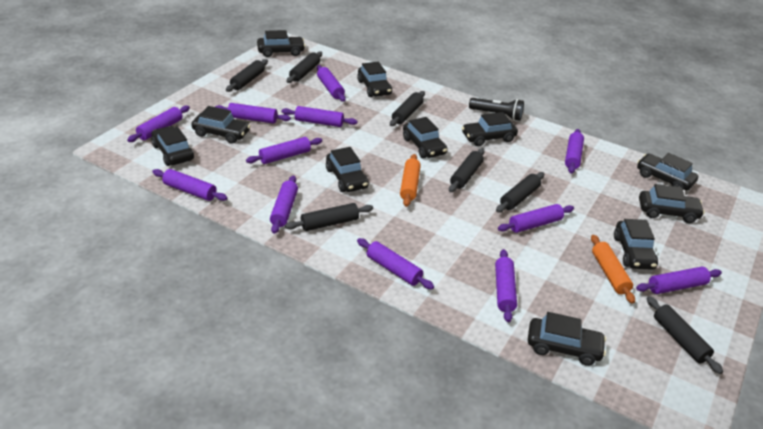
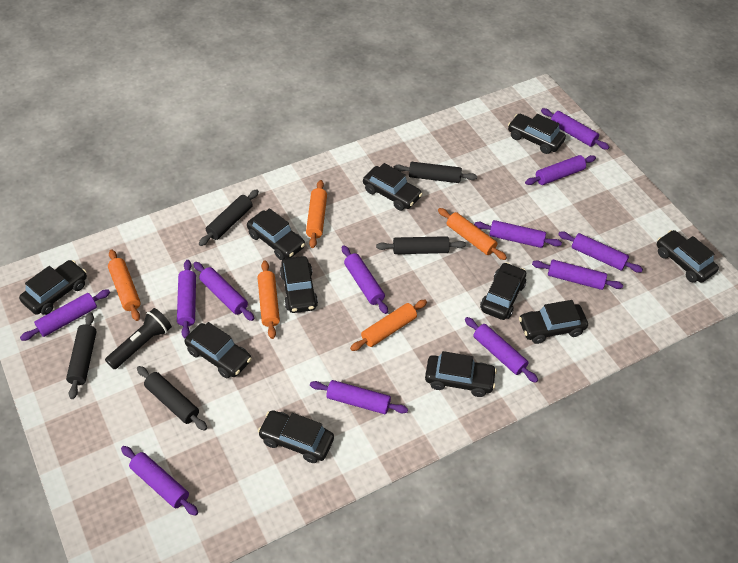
black rolling pin: [226,59,268,92] [285,203,373,231] [287,51,322,83] [390,91,425,126] [449,148,485,192] [496,172,544,213] [646,296,723,374] = 7 -> [66,312,97,399] [137,366,207,431] [199,189,259,246] [376,236,466,254] [393,162,477,183] = 5
orange rolling pin: [400,154,421,207] [591,235,635,304] = 2 -> [108,249,141,321] [257,260,280,339] [306,180,327,248] [350,300,427,351] [438,208,507,260] = 5

